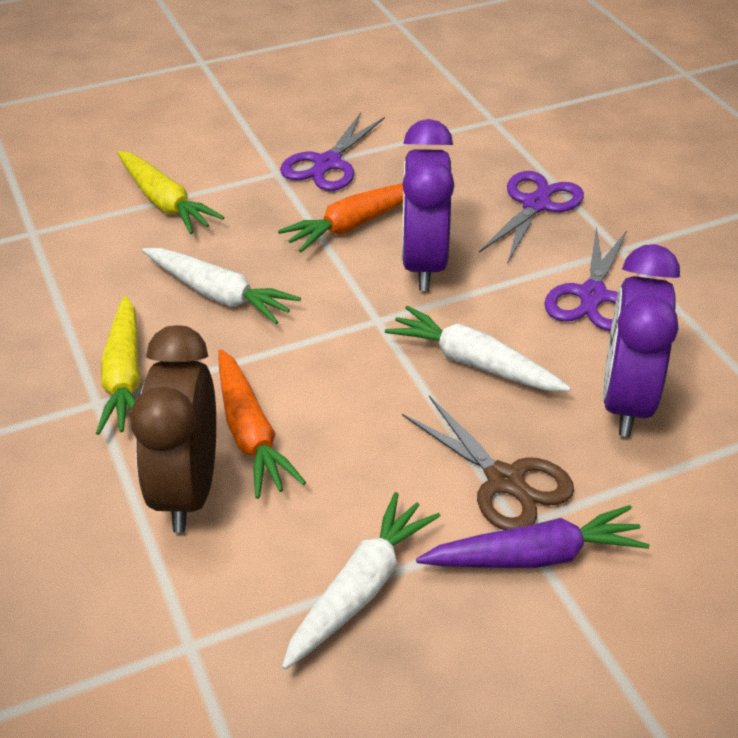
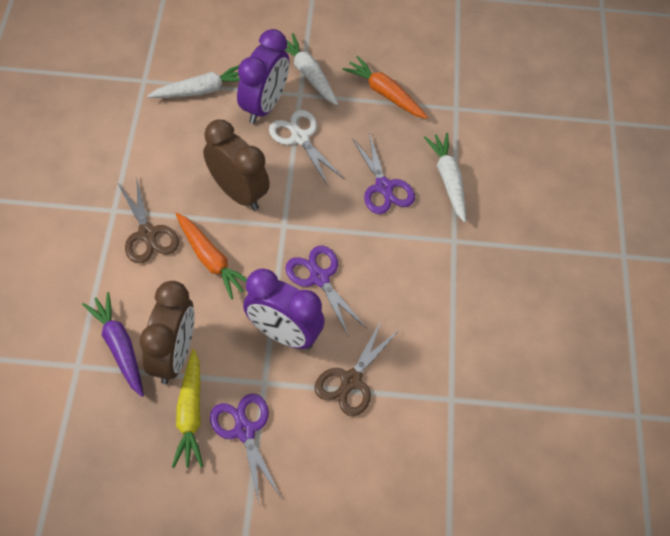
brown clock: [130,325,216,533] = 1 -> [140,281,195,384] [203,120,270,210] = 2
brown scissors: [402,396,574,530] = 1 -> [118,177,179,263] [314,319,400,416] = 2
white scissors: none = 0 -> [269,110,344,186] = 1
yellow carrot: [96,296,141,435] [117,151,225,234] = 2 -> [172,349,203,468] = 1

